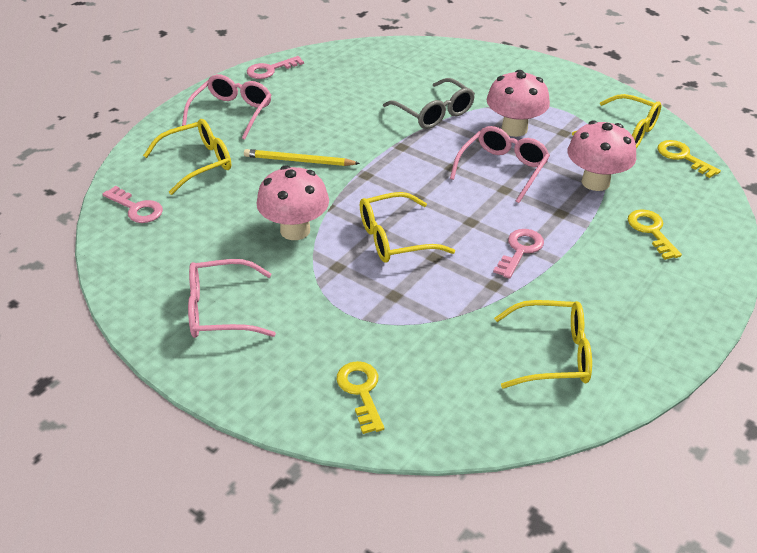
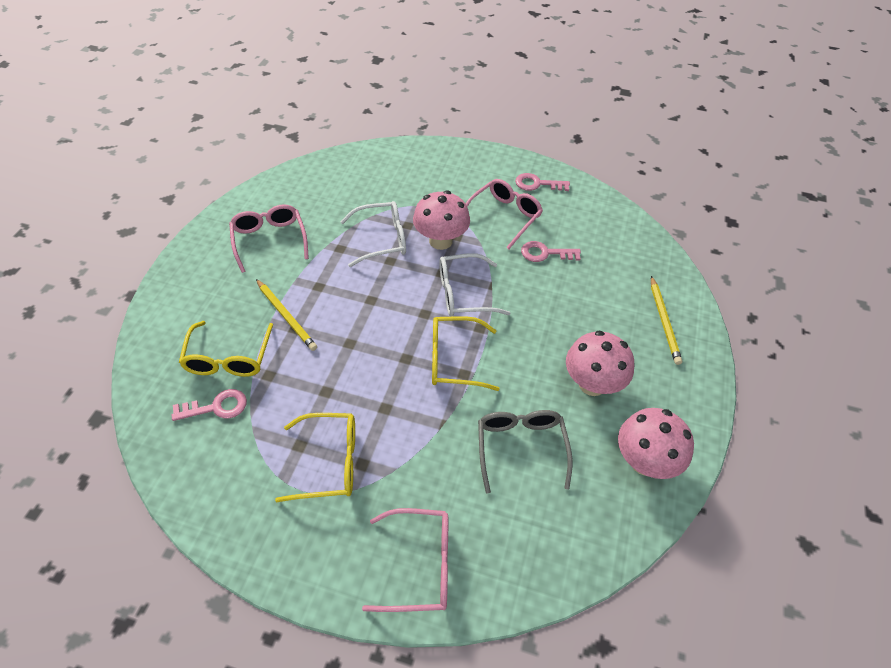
white glasses: none = 0 -> [340,201,406,267] [439,253,511,317] = 2
yellow glasses: [143,119,231,195] [360,192,455,263] [494,300,592,388] [572,94,661,148] = 4 -> [179,321,273,377] [275,413,355,502] [432,316,500,391] = 3
yellow key: [337,361,384,434] [628,209,682,260] [657,140,721,178] = 3 -> none = 0
yellow pencil: [244,149,360,166] = 1 -> [256,279,317,351] [651,276,682,365] = 2

